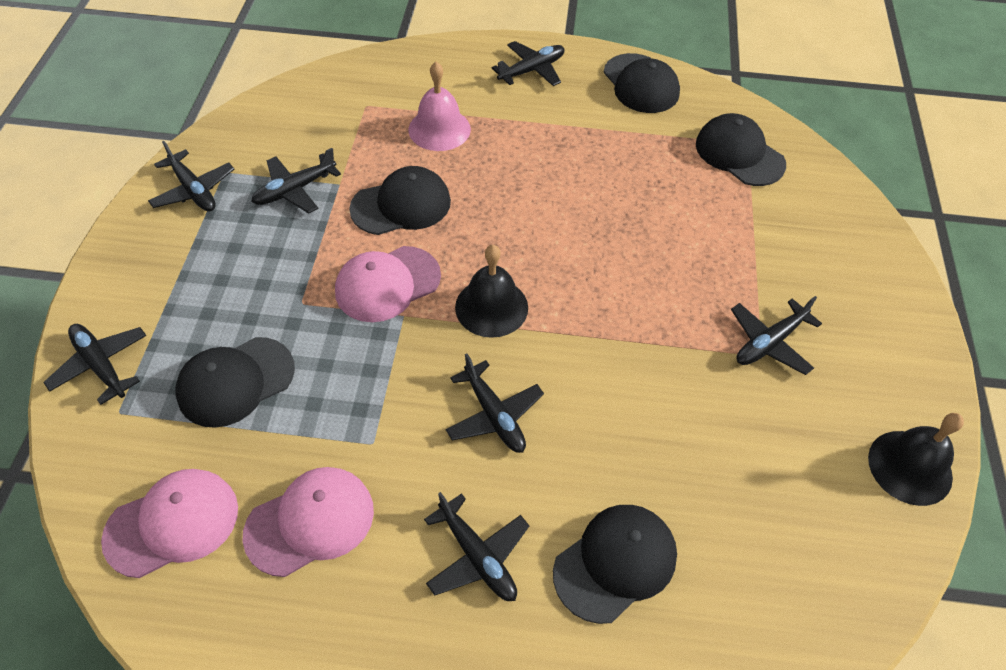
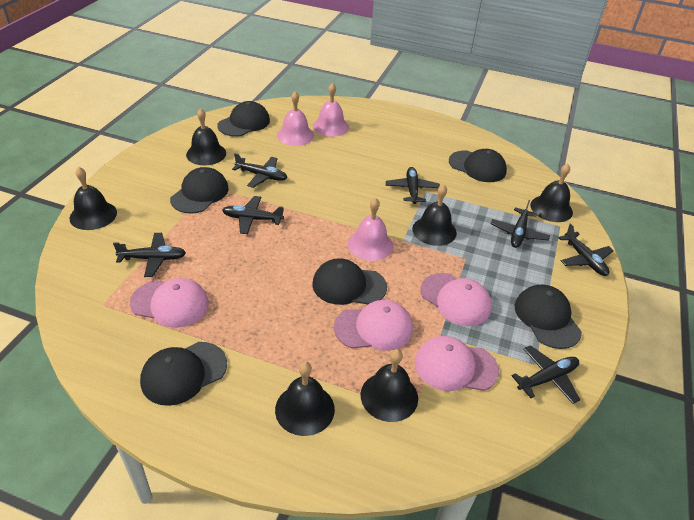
black bell: [455,245,528,338] [868,413,964,506] = 2 -> [69,167,117,230] [186,108,226,165] [275,362,335,436] [361,349,418,422] [412,184,457,246] [530,163,573,222] = 6
black cap: [175,337,295,428] [349,166,451,235] [553,505,677,624] [603,53,680,113] [696,113,786,186] = 5 -> [140,342,227,406] [170,167,229,214] [217,101,270,137] [312,258,387,305] [449,149,507,182] [515,284,582,349] = 6
pink bell: [408,62,471,151] = 1 -> [277,91,314,146] [313,83,349,137] [348,197,393,261] = 3
pink cap: [101,469,238,578] [242,467,374,577] [335,246,441,322] = 3 -> [130,278,209,328] [334,300,413,351] [415,336,499,391] [421,273,492,326] = 4

